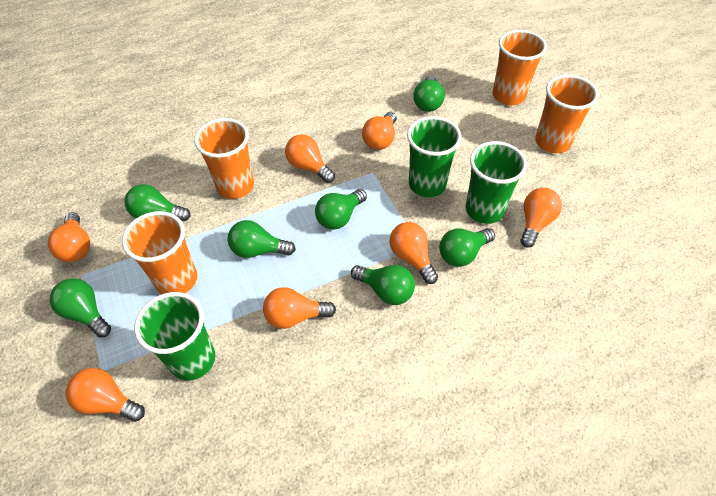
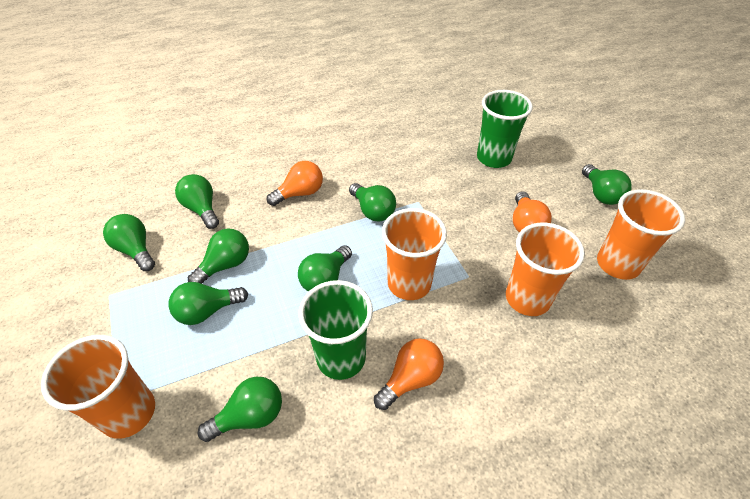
green cup: [134,292,215,381] [407,116,462,197] [465,141,527,224] = 3 -> [298,280,373,380] [477,90,533,168] = 2
green light bulb: [50,278,111,338] [125,184,191,221] [227,220,296,258] [315,189,367,230] [351,265,415,305] [413,75,445,112] [439,228,495,267] = 7 -> [103,214,155,271] [169,282,248,325] [175,174,219,229] [188,229,249,284] [198,377,282,442] [298,245,352,292] [349,183,396,221] [582,164,632,205] = 8
orange light bulb: [48,212,90,262] [66,368,145,422] [263,287,336,329] [285,134,335,183] [362,112,397,150] [389,222,438,284] [520,188,562,248] = 7 -> [267,161,323,206] [374,338,444,410] [513,191,552,233] = 3

